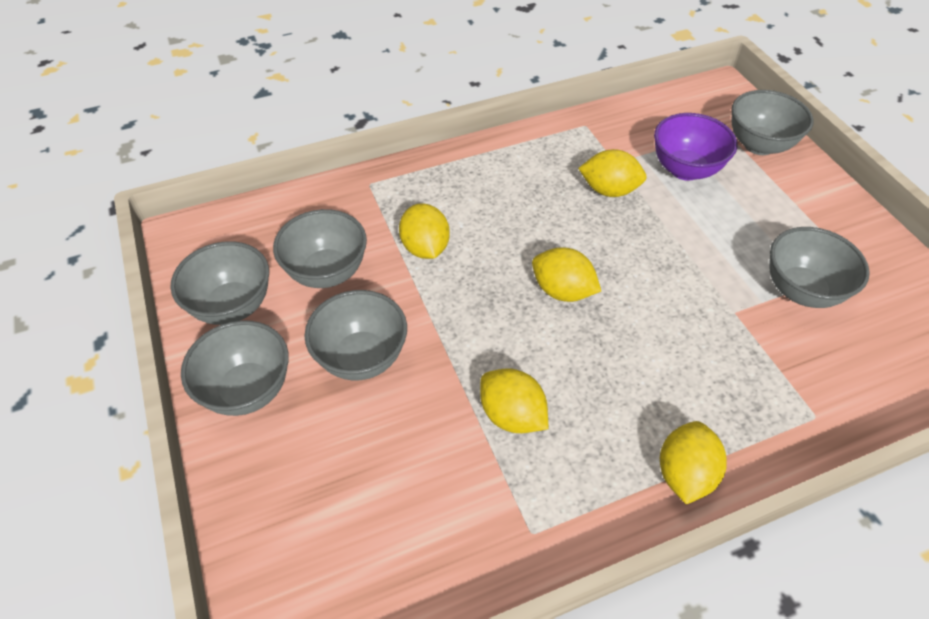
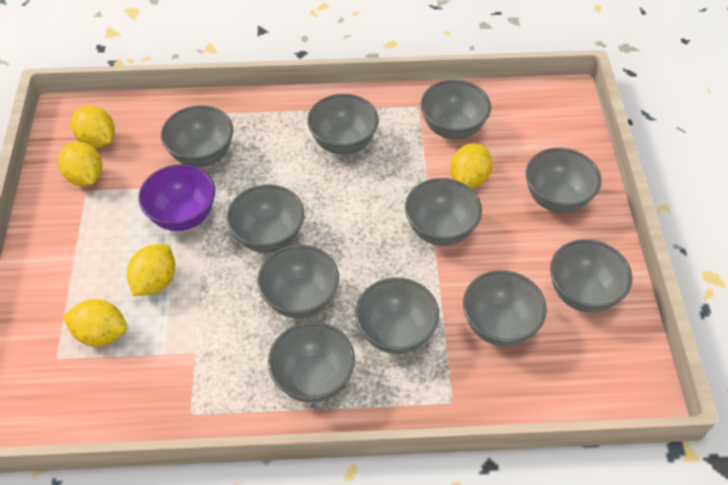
grey bowl: [170,241,269,325] [181,320,289,416] [273,209,367,288] [305,290,407,381] [732,90,813,155] [769,227,870,308] = 6 -> [161,105,233,167] [227,184,304,253] [258,245,339,319] [268,322,355,403] [307,94,379,155] [355,277,439,354] [405,178,482,246] [421,80,491,140] [463,270,547,346] [526,148,601,213] [550,239,632,313] = 11

